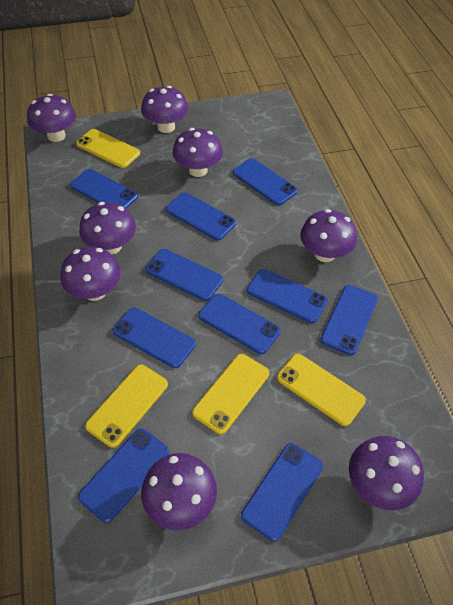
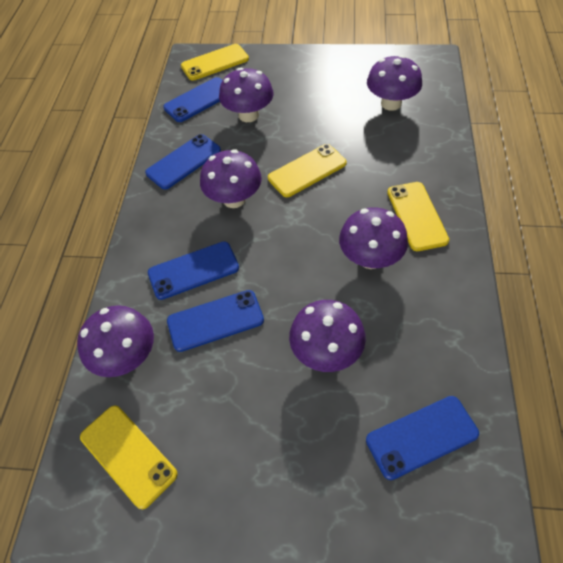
blue phone: [70,169,138,209] [78,429,169,523] [112,307,196,368] [145,249,223,301] [166,192,236,240] [199,294,281,354] [233,158,298,205] [241,443,323,541] [247,269,328,323] [321,285,378,355] = 10 -> [145,134,221,189] [148,241,239,300] [163,77,223,122] [167,290,264,352] [366,396,479,480] = 5
purple mushroom: [27,94,76,142] [60,247,121,301] [79,202,136,254] [141,86,188,133] [141,453,217,530] [172,128,223,177] [300,209,357,262] [349,436,424,510] = 8 -> [77,305,154,377] [200,149,262,208] [219,67,274,122] [289,300,366,372] [339,207,408,269] [367,55,422,111] = 6

